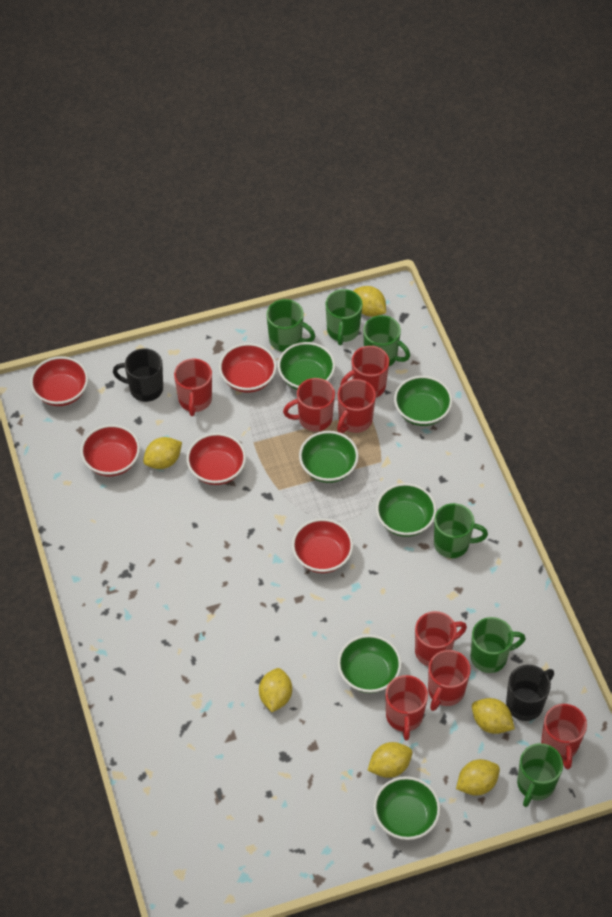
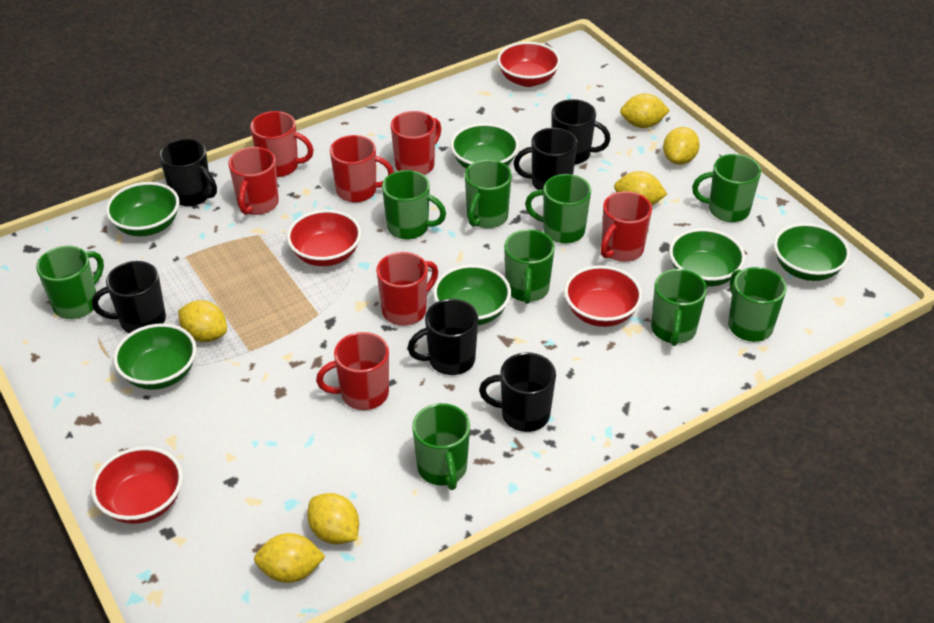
black mug: [113,348,163,402] [506,665,554,721] = 2 -> [92,261,166,333] [159,139,217,206] [407,299,478,375] [479,352,556,432] [514,128,577,190] [552,99,611,164] = 6
green mug: [266,299,315,352] [326,289,362,345] [363,315,410,366] [434,503,488,558] [471,617,526,673] [517,743,563,807] = 6 -> [36,246,104,319] [382,170,446,239] [412,403,470,490] [465,160,512,228] [504,229,555,304] [525,174,591,243] [651,269,707,346] [692,154,761,222] [728,267,787,342] = 9
red bowl: [30,356,88,406] [80,425,140,476] [186,433,246,485] [219,343,277,393] [292,518,353,573] = 5 -> [91,446,183,524] [287,210,361,266] [497,42,560,87] [564,265,642,327] = 4
red mug: [174,358,212,416] [283,378,335,432] [337,379,376,434] [340,346,389,398] [385,675,428,740] [415,611,467,666] [428,650,471,711] [541,704,587,770] = 8 -> [229,147,279,215] [250,111,314,177] [316,332,389,410] [330,135,394,203] [376,252,438,326] [391,111,441,175] [601,191,652,262] = 7

